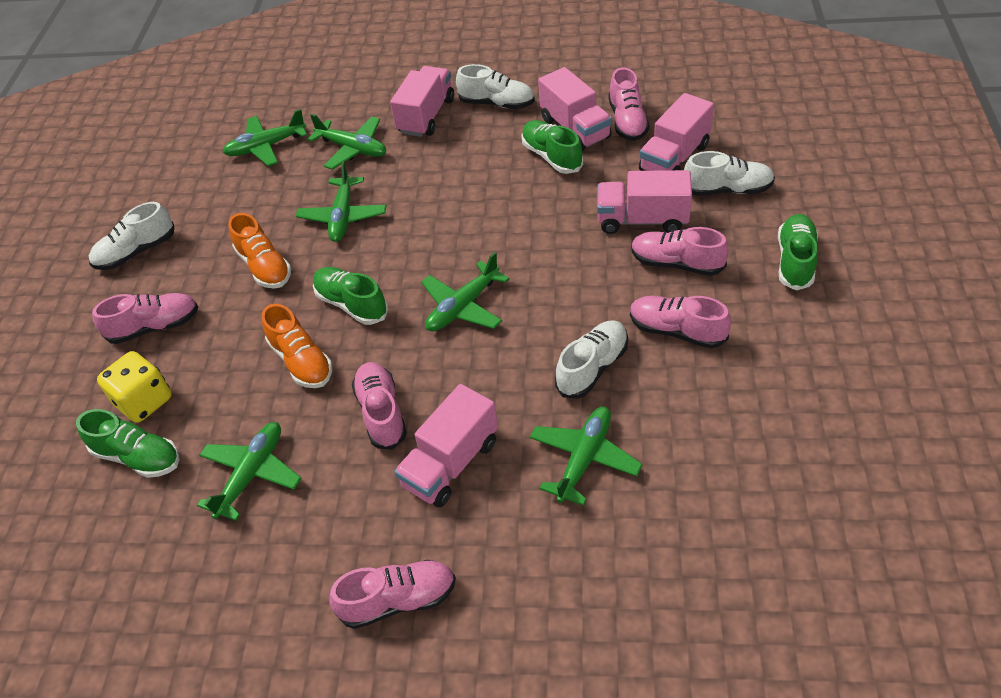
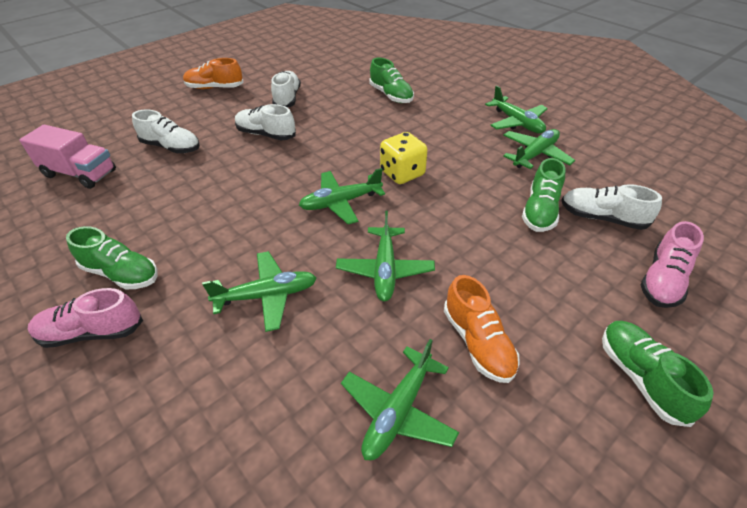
pink shoe: [92,293,198,344] [329,560,456,629] [352,362,407,450] [608,68,649,141] [630,296,731,349] [631,227,729,276] = 6 -> [28,288,143,348] [641,221,704,308] = 2
pink truck: [390,66,454,137] [394,384,498,507] [538,67,612,151] [597,170,692,234] [639,93,714,171] = 5 -> [20,125,116,189] = 1

